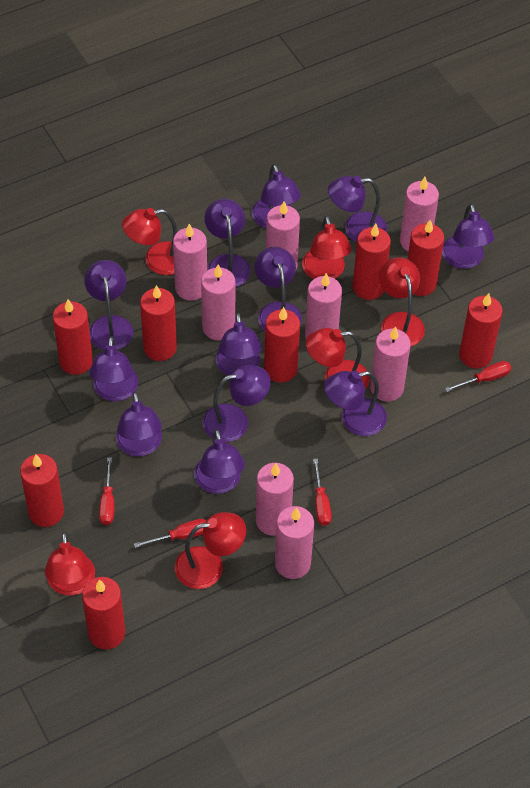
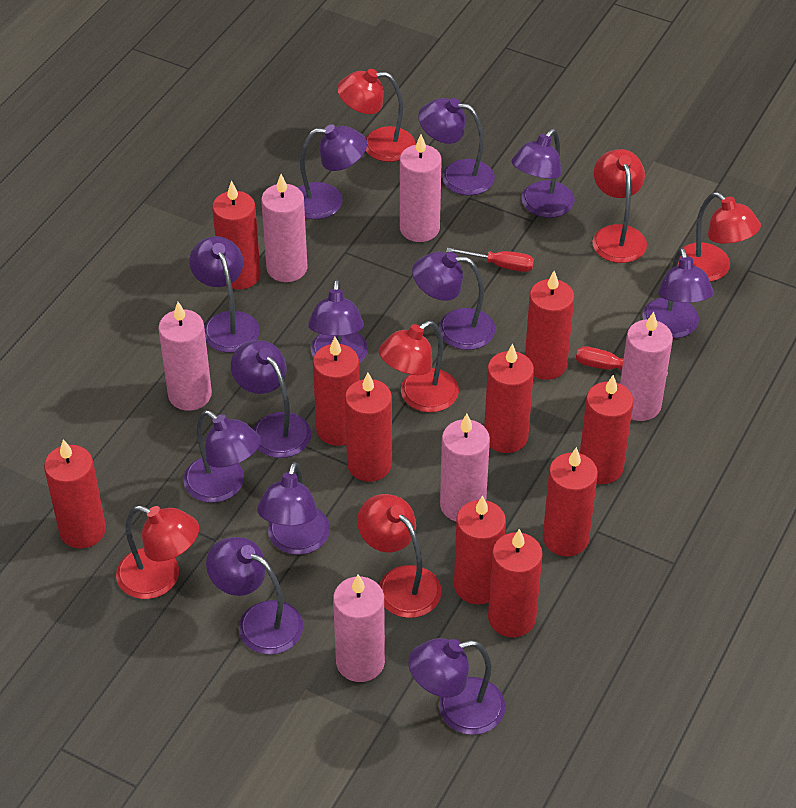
pink candle: [173,224,207,301] [201,265,235,340] [256,463,294,536] [266,201,300,269] [275,506,314,579] [305,273,342,339] [370,326,411,402] [400,177,439,252] = 8 -> [158,302,212,411] [261,174,308,282] [333,574,385,682] [400,134,442,242] [440,414,490,522] [620,312,673,421] = 6
red candle: [20,454,64,527] [53,299,93,375] [82,577,125,650] [140,285,177,361] [264,307,300,383] [353,224,391,300] [408,220,444,296] [459,293,503,368] = 8 -> [44,439,106,548] [212,181,261,290] [313,337,360,446] [345,373,392,482] [454,495,506,604] [484,343,534,453] [488,529,543,637] [525,271,574,380] [543,447,598,556] [580,375,633,484] = 10
red screwdriver: [99,458,114,525] [134,519,207,548] [313,459,332,526] [445,361,511,392] = 4 -> [446,248,534,272] [576,346,668,375] = 2

